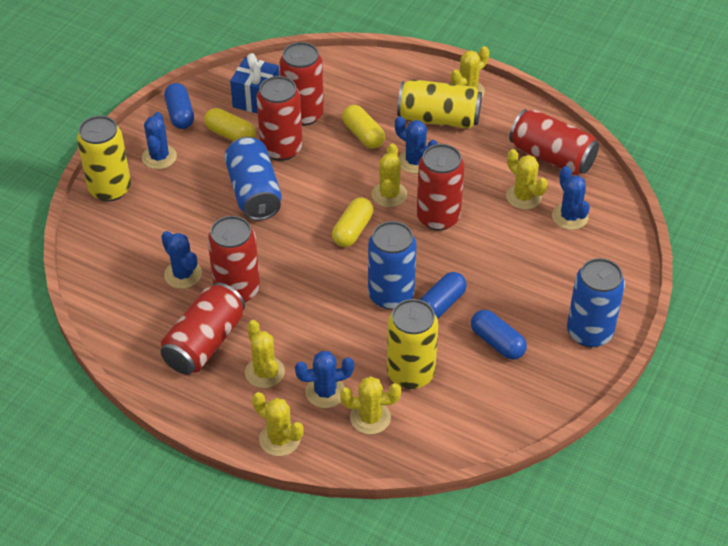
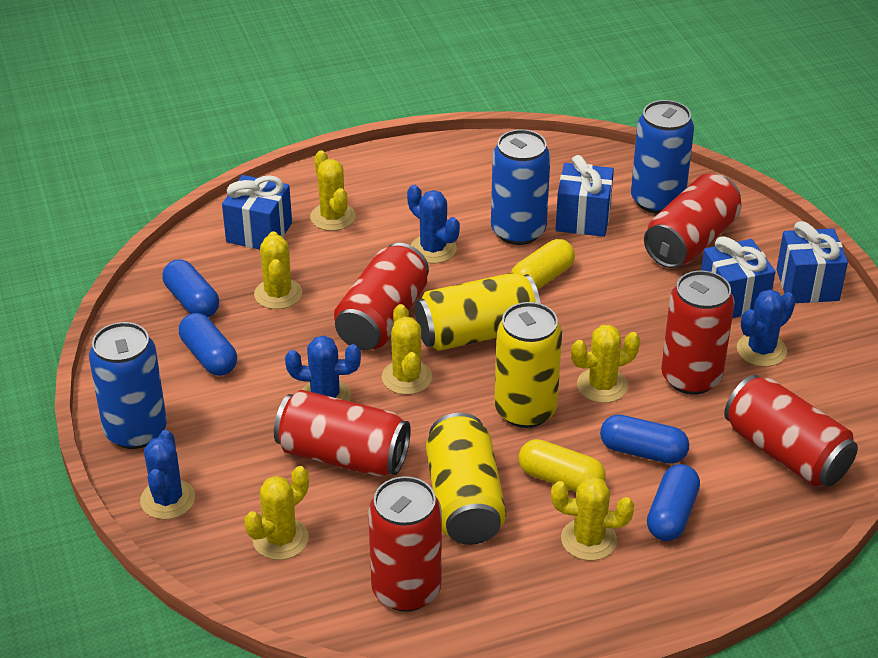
blue cactus: [142,112,177,169] [161,231,202,289] [295,351,354,408] [395,116,438,174] [552,166,590,230] = 5 -> [140,430,195,520] [285,335,361,401] [407,185,460,264] [737,289,796,367] = 4
blue capsule: [164,83,194,129] [420,272,467,319] [471,310,527,360] = 3 -> [163,259,219,318] [179,313,237,376] [600,415,689,464] [647,464,700,541] = 4
blue gift: [230,53,279,114] = 1 -> [222,175,292,250] [556,155,614,237] [701,236,775,318] [776,221,848,303] = 4
yellow capsule: [204,108,256,141] [332,197,373,247] [342,105,385,149] = 3 -> [511,239,575,290] [519,439,606,492] = 2

